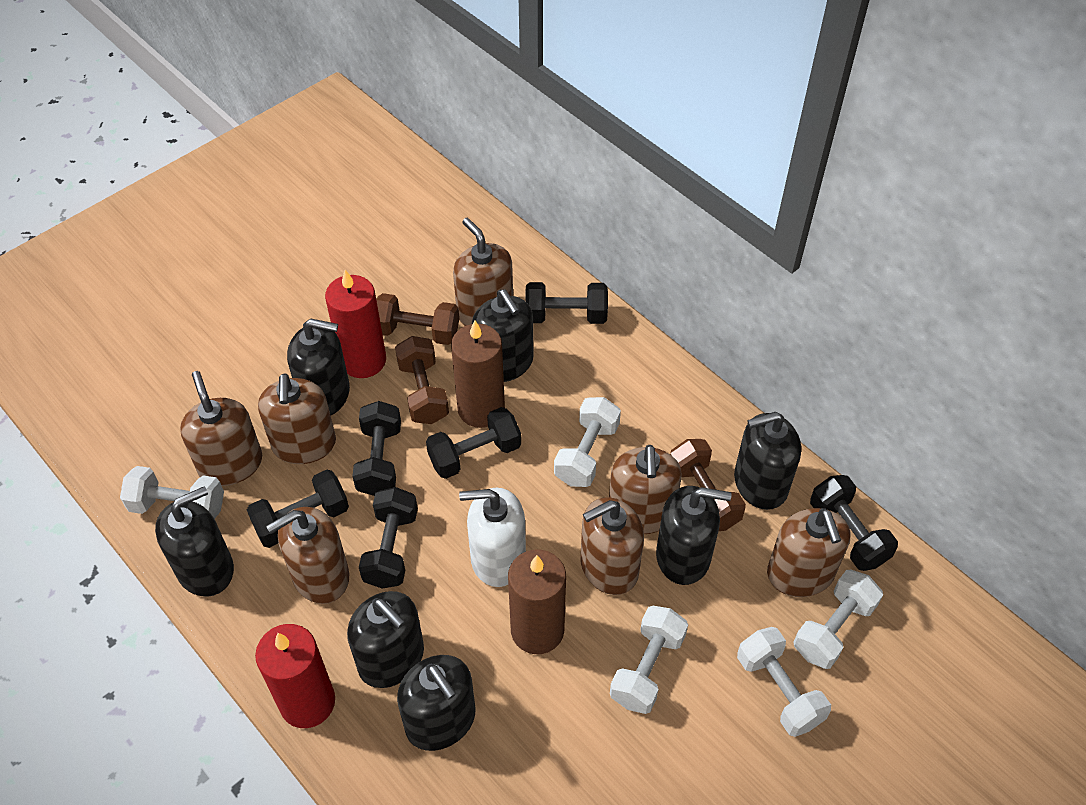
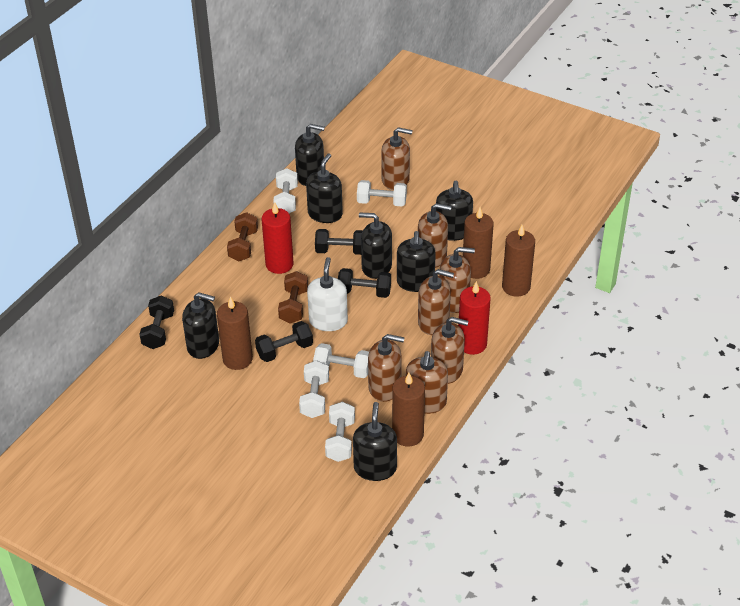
black dumbbell: [247,470,349,548] [352,401,401,496] [359,487,418,589] [426,407,521,479] [525,282,608,324] [810,475,898,571] = 6 -> [140,296,174,349] [255,321,313,362] [315,229,363,255] [338,268,391,298] = 4
brown candle: [451,320,505,428] [508,550,566,654] = 2 -> [217,296,253,370] [392,373,425,446] [463,207,494,279] [502,225,535,297] = 4
brown dumbbell: [376,293,459,345] [395,336,449,424] [670,439,746,531] = 3 -> [227,212,258,261] [278,271,308,324] = 2

